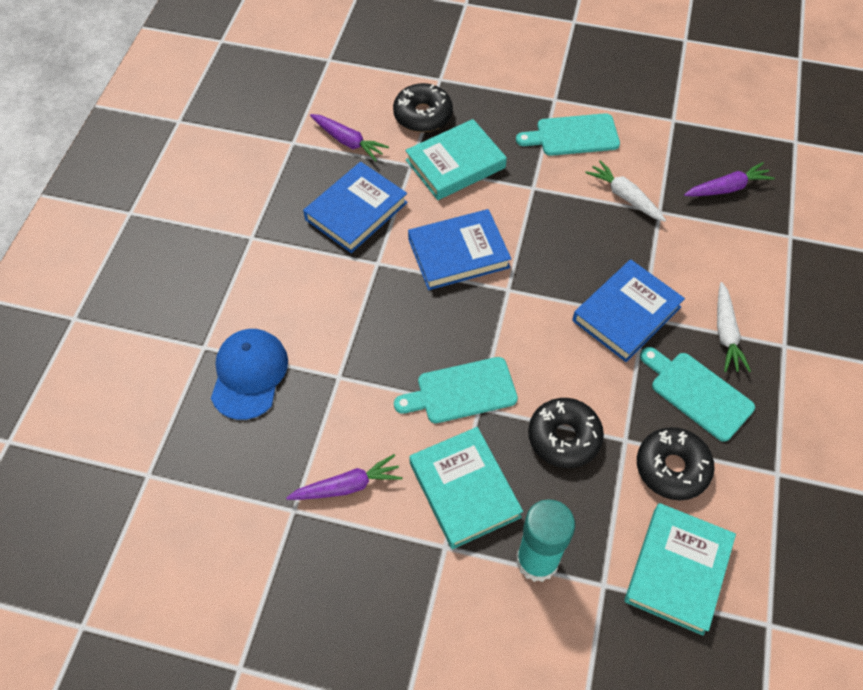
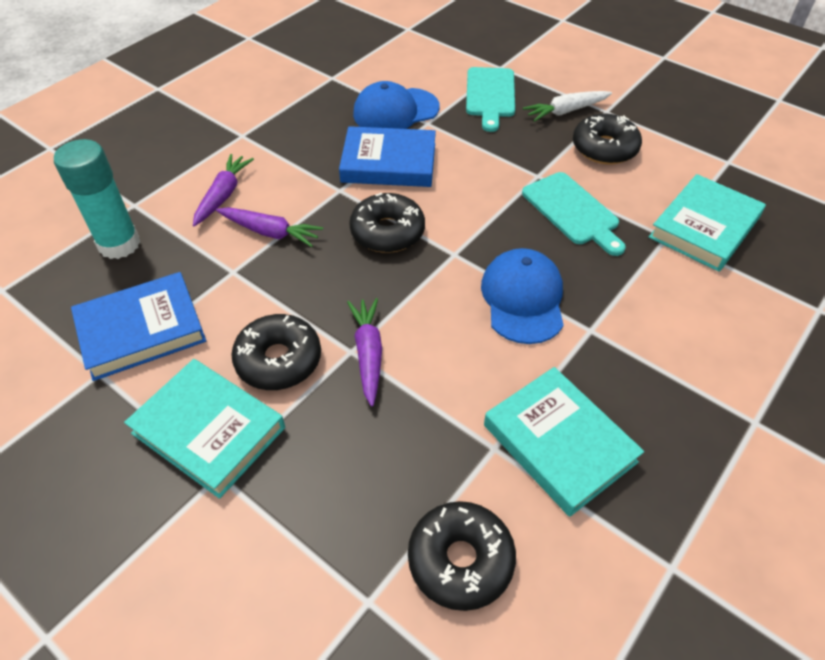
black donut: [393,83,453,132] [528,398,604,468] [637,427,715,500] = 3 -> [231,314,321,390] [349,193,425,253] [408,501,516,611] [573,114,642,164] = 4
blue book: [303,162,408,253] [408,209,511,290] [572,260,685,362] = 3 -> [71,272,206,381] [339,126,436,187] = 2
blue cap: [211,329,288,420] = 1 -> [353,81,439,129] [481,248,564,344] = 2
turquoise cutting board: [394,357,518,423] [516,113,620,156] [640,347,755,442] = 3 -> [466,67,515,132] [522,172,626,256] = 2
white carrot: [585,160,666,222] [717,282,751,372] = 2 -> [523,91,612,122] = 1

